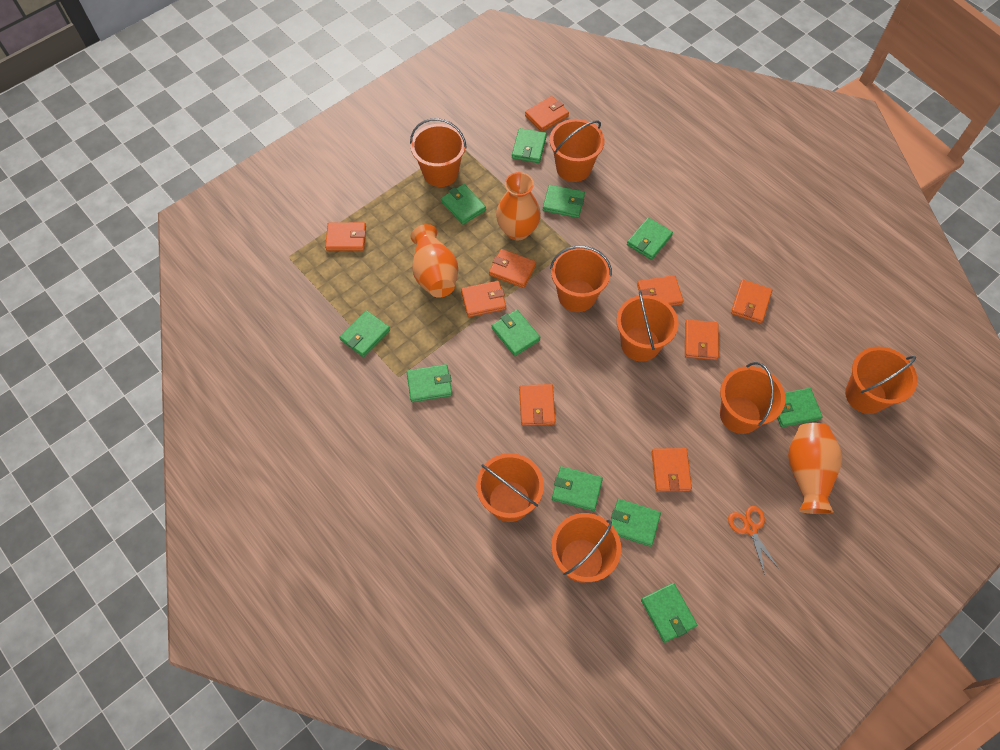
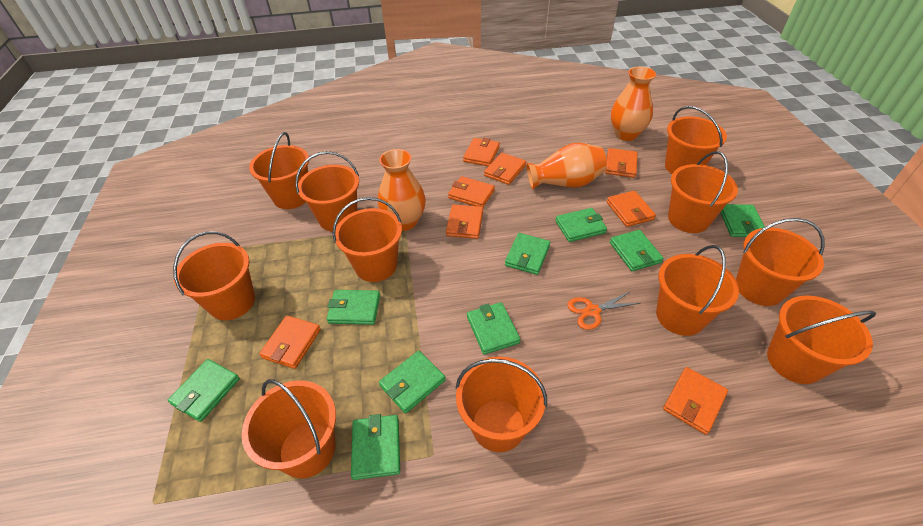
green wallet: [339,310,390,357] [406,364,452,402] [441,184,486,225] [492,310,541,356] [512,128,547,163] [543,185,585,218] [552,466,603,511] [611,499,661,547] [627,217,673,260] [641,583,697,643] [777,388,823,428] = 11 -> [168,359,240,422] [327,290,380,325] [351,414,400,480] [379,351,446,413] [467,302,521,355] [505,233,550,275] [555,208,607,242] [610,230,664,271] [720,204,765,237] = 9
orange bucket: [410,118,467,187] [476,453,544,522] [550,119,605,182] [550,246,612,312] [551,513,621,582] [616,291,679,362] [720,362,786,434] [845,347,917,414] = 8 -> [173,231,255,320] [241,379,336,478] [249,132,309,209] [295,151,359,232] [332,197,402,282] [456,357,547,452] [656,245,739,336] [665,106,727,174] [668,151,738,233] [736,218,825,306] [767,296,876,384] = 11
orange wallet: [325,222,366,251] [461,281,506,317] [489,249,536,288] [519,384,556,426] [525,96,569,132] [637,275,683,306] [652,448,692,492] [685,320,719,360] [731,280,772,323] = 9 -> [259,315,321,369] [446,204,483,239] [448,176,495,207] [463,138,500,166] [484,153,526,185] [605,148,638,178] [607,191,656,227] [663,367,728,435] = 8

